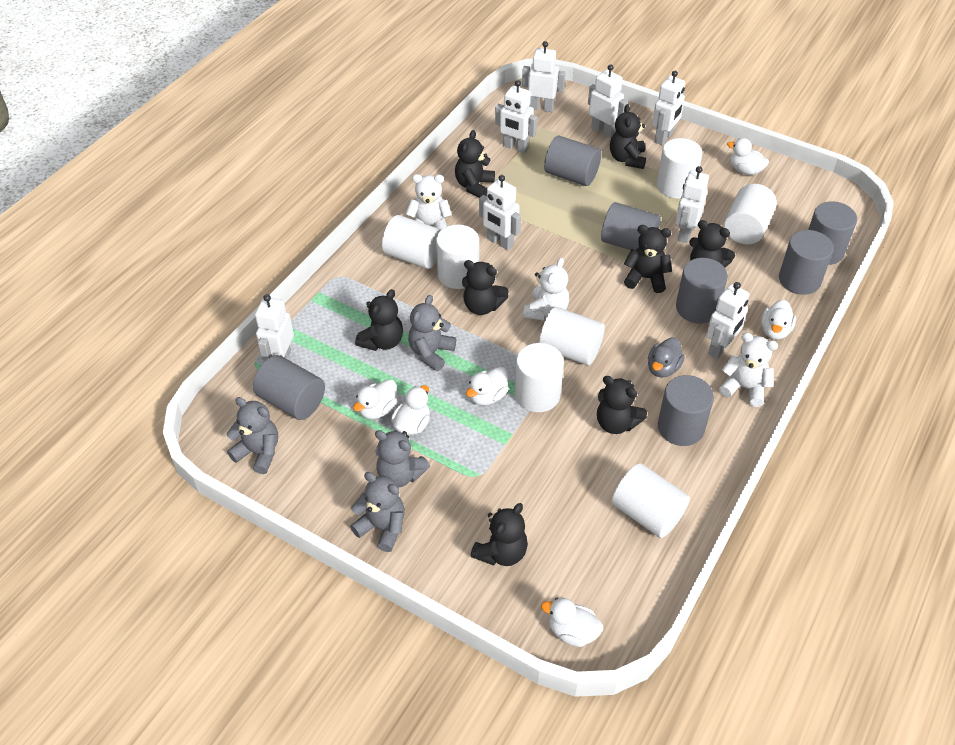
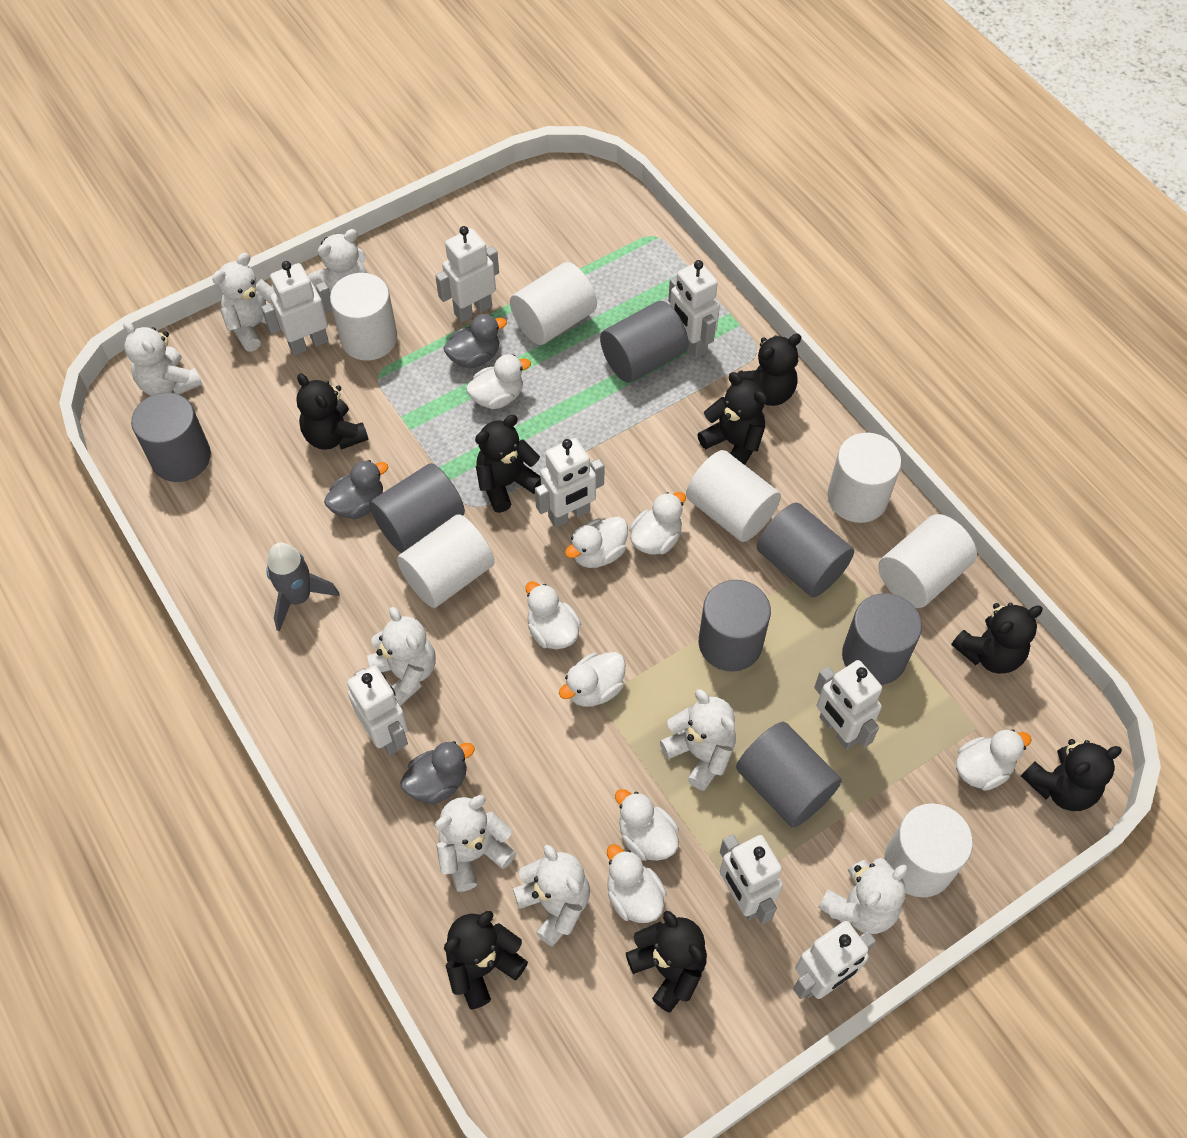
grey duck: [648,337,685,377] = 1 -> [324,460,388,519] [400,741,475,804] [444,314,507,368] = 3
grey rocket: none = 0 -> [266,542,339,632] = 1
grey teddy bear: [227,397,278,474] [350,472,405,552] [375,430,430,488] [408,295,456,371] = 4 -> none = 0
white duck: [353,379,398,419] [391,385,430,435] [466,367,509,406] [541,598,603,647] [727,138,769,175] [761,300,796,340] = 6 -> [466,354,531,409] [525,581,581,649] [559,652,625,707] [565,517,628,568] [607,844,667,923] [615,789,679,861] [629,492,686,554] [956,729,1032,791] = 8
white teddy bear: [406,174,452,230] [523,257,569,320] [719,332,778,407] = 3 -> [123,321,203,396] [212,253,282,352] [308,229,367,294] [367,607,436,706] [435,795,516,892] [513,845,590,947] [660,689,736,791] [818,858,908,934] = 8

